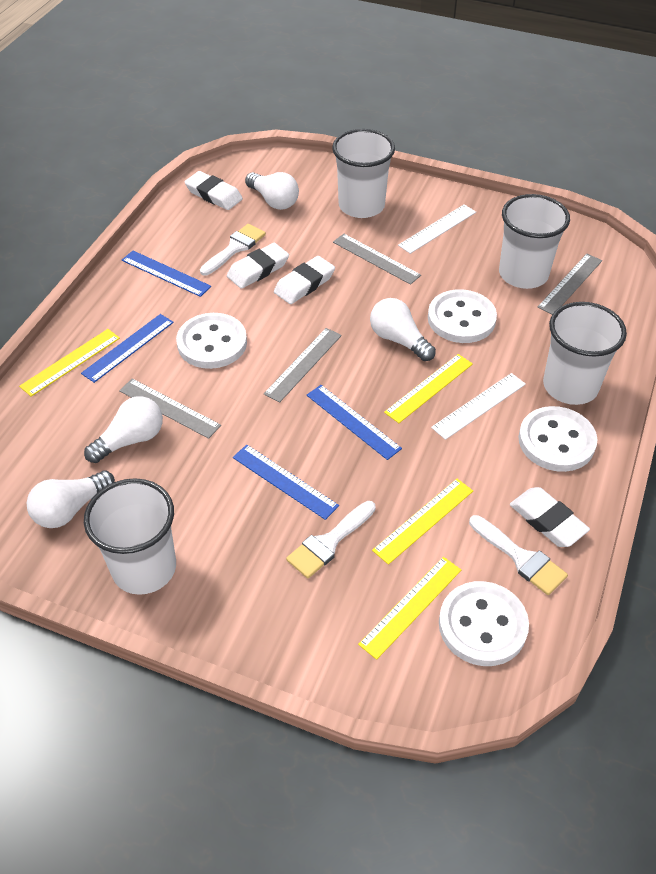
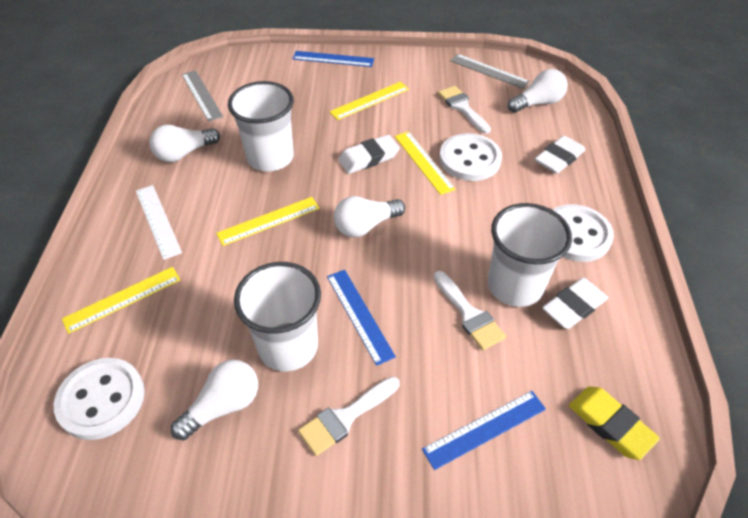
blue ruler: [81,314,174,383] [122,251,211,297] [233,445,339,520] [307,385,402,460] = 4 -> [293,51,374,67] [327,270,396,366] [422,391,546,470] = 3
grey ruler: [119,379,221,439] [264,328,342,402] [333,234,421,285] [537,254,602,315] = 4 -> [182,70,223,122] [450,54,530,89] = 2
white button: [176,313,247,369] [428,289,497,343] [439,581,529,666] [518,406,598,472] = 4 -> [54,358,145,440] [439,133,502,181] [552,204,614,262] = 3
white cup: [84,478,176,595] [332,129,395,218] [499,194,570,289] [543,302,627,405] = 4 -> [228,81,294,171] [234,262,321,371] [488,203,572,307] = 3
white eraser: [185,171,243,210] [227,243,289,289] [274,256,335,304] [510,487,590,547] = 4 -> [338,135,400,174] [535,135,586,174] [542,278,608,329] = 3
white ruler: [398,204,476,254] [431,373,526,440] = 2 -> [136,185,182,260] = 1
yellow eraser: none = 0 -> [569,386,660,460] = 1

